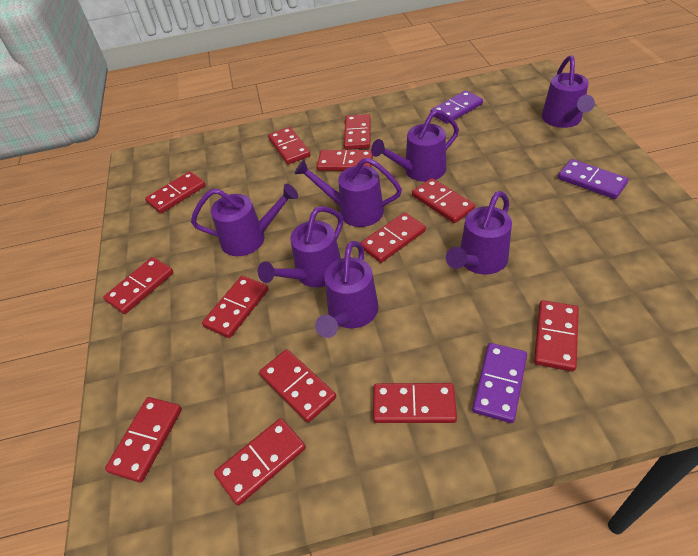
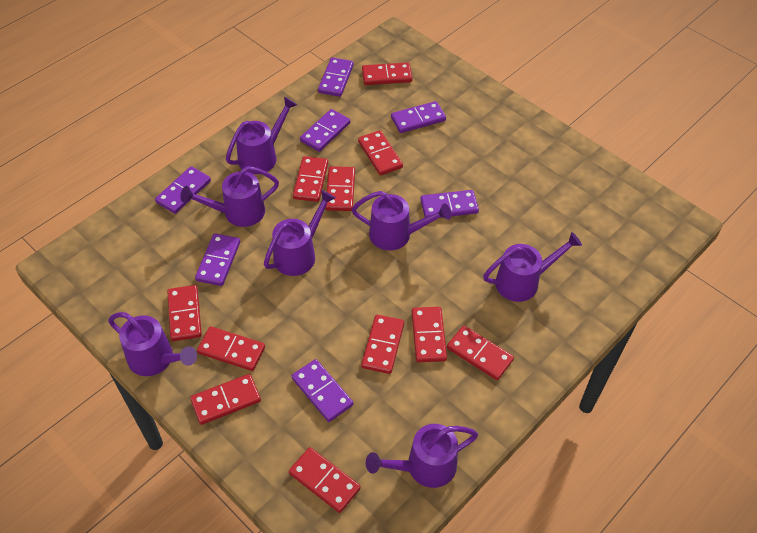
purple domino: [430,90,483,124] [472,343,527,423] [558,159,629,199] = 3 -> [155,166,211,214] [195,233,240,286] [292,359,353,422] [300,109,350,152] [318,57,354,97] [391,101,446,133] [420,190,479,218] = 7
red domino: [103,257,174,314] [105,397,182,483] [145,171,206,213] [202,276,268,338] [214,418,306,506] [259,349,336,423] [268,127,311,164] [317,150,373,171] [344,114,370,150] [360,212,426,263] [373,383,457,423] [412,178,475,223] [534,300,579,371] = 13 -> [167,285,202,341] [190,374,261,425] [197,326,265,371] [289,447,361,513] [293,156,328,202] [325,166,355,211] [358,130,403,175] [361,315,404,374] [362,62,412,85] [412,307,447,362] [447,325,514,380] = 11

